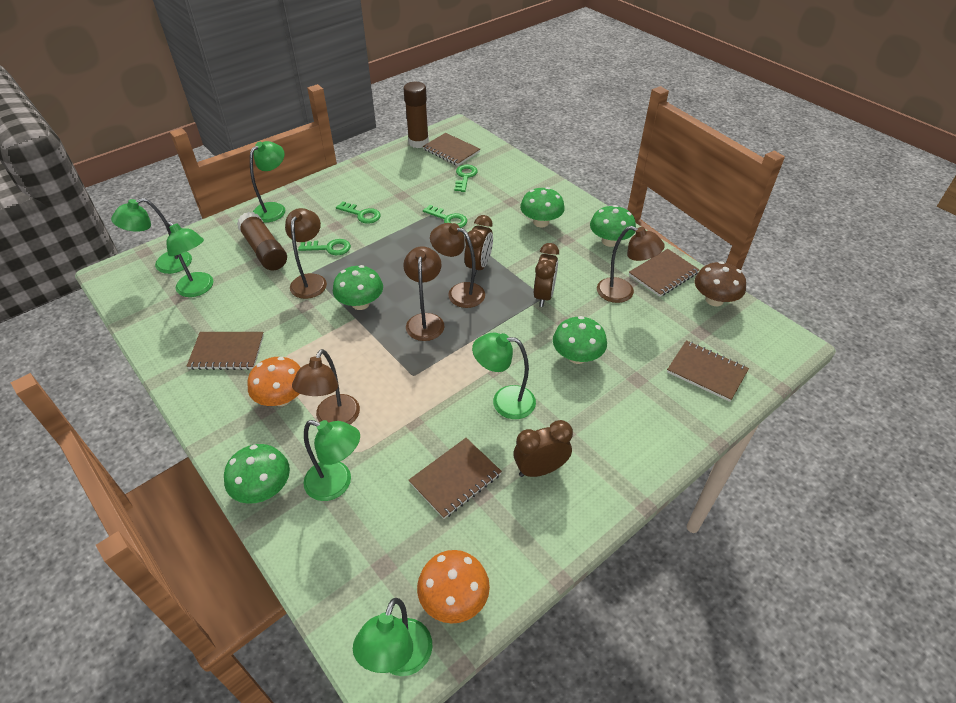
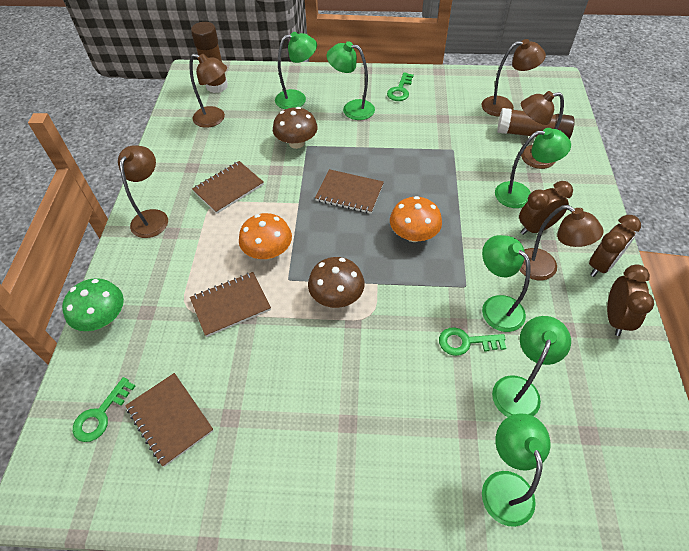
brown mushroom: [695,261,746,306] = 1 -> [273,107,318,149] [308,257,364,308] = 2
brown notebook: [187,332,264,370] [409,438,502,519] [423,133,480,166] [629,249,700,297] [667,340,749,402] = 5 -> [125,373,214,467] [190,272,271,337] [192,161,264,214] [315,169,384,214] = 4
green key: [298,239,351,255] [336,201,381,224] [423,205,467,228] [454,165,478,192] = 4 -> [73,377,135,442] [387,72,414,101] [439,327,506,356] = 3
green mushroom: [224,444,290,504] [333,265,383,310] [520,187,565,227] [553,316,607,364] [590,205,636,247] = 5 -> [62,278,124,331] = 1

